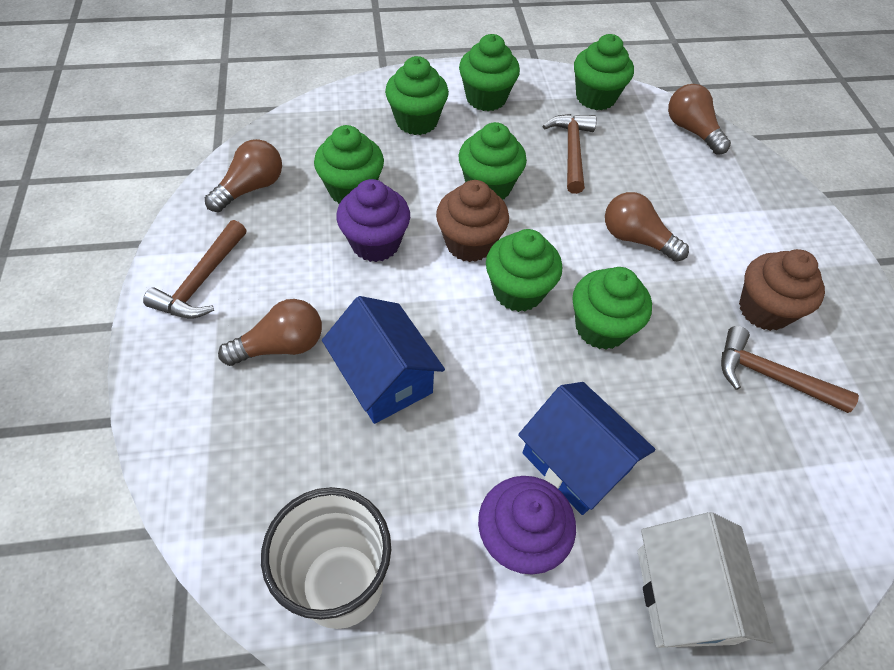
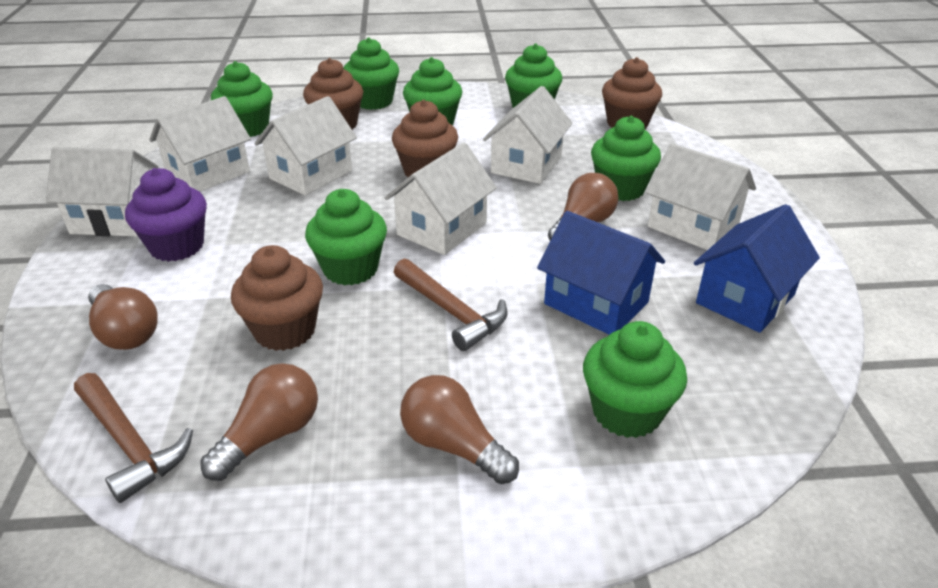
brown cupcake: [436,180,509,262] [739,249,825,331] = 2 -> [231,245,323,351] [303,58,363,130] [392,100,458,177] [602,57,662,129] = 4
brown hammer: [143,220,247,319] [543,114,597,194] [721,326,859,413] = 3 -> [74,373,193,503] [394,258,508,351] = 2
purple cupcake: [336,179,410,262] [478,476,576,575] = 2 -> [125,168,207,262] = 1
white cup: [261,487,391,629] = 1 -> none = 0
white house: [638,512,774,648] = 1 -> [46,147,158,236] [149,96,251,192] [254,96,357,196] [385,142,497,255] [483,86,572,184] [646,143,756,250] = 6

